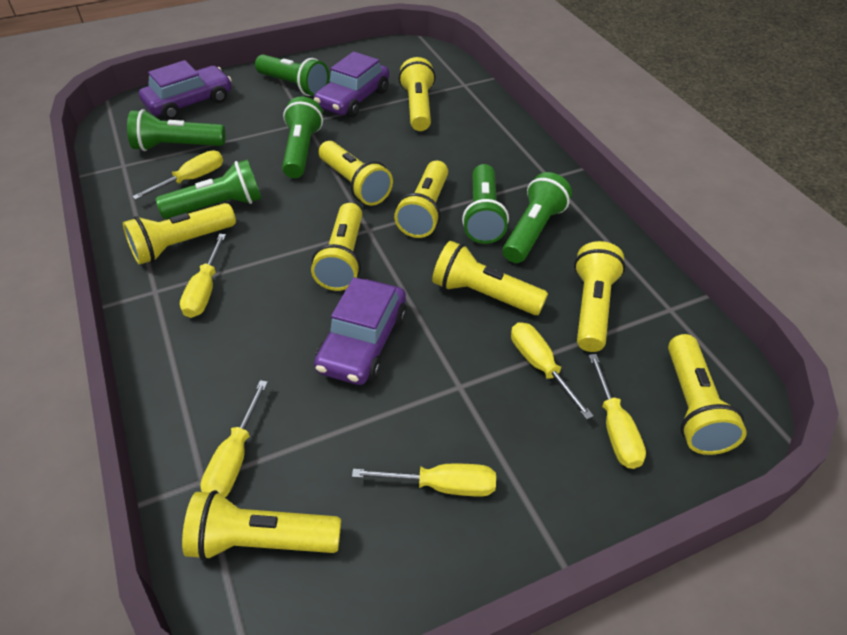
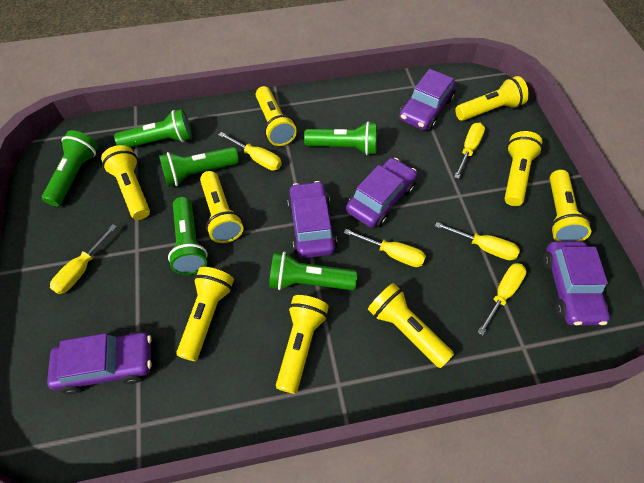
purple car: [139,60,232,120] [314,52,389,117] [314,277,407,385] = 3 -> [47,332,152,395] [287,181,337,258] [346,158,417,228] [399,69,456,130] [543,241,610,325] = 5

